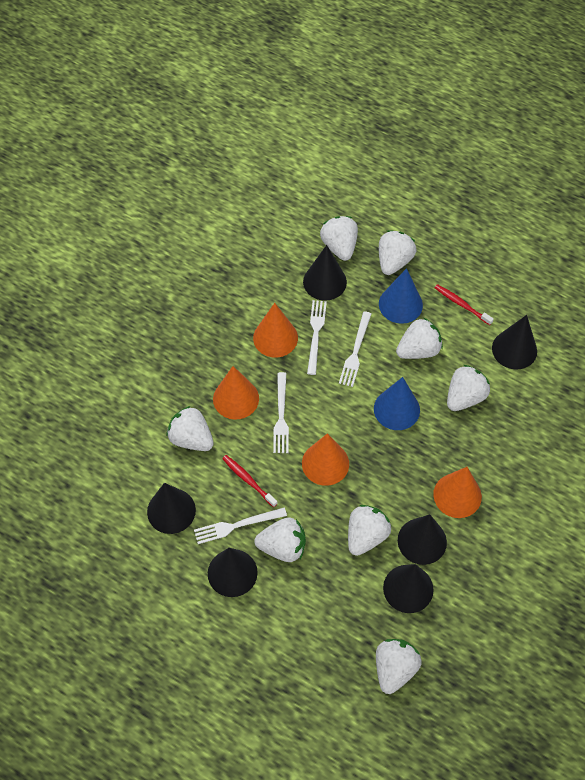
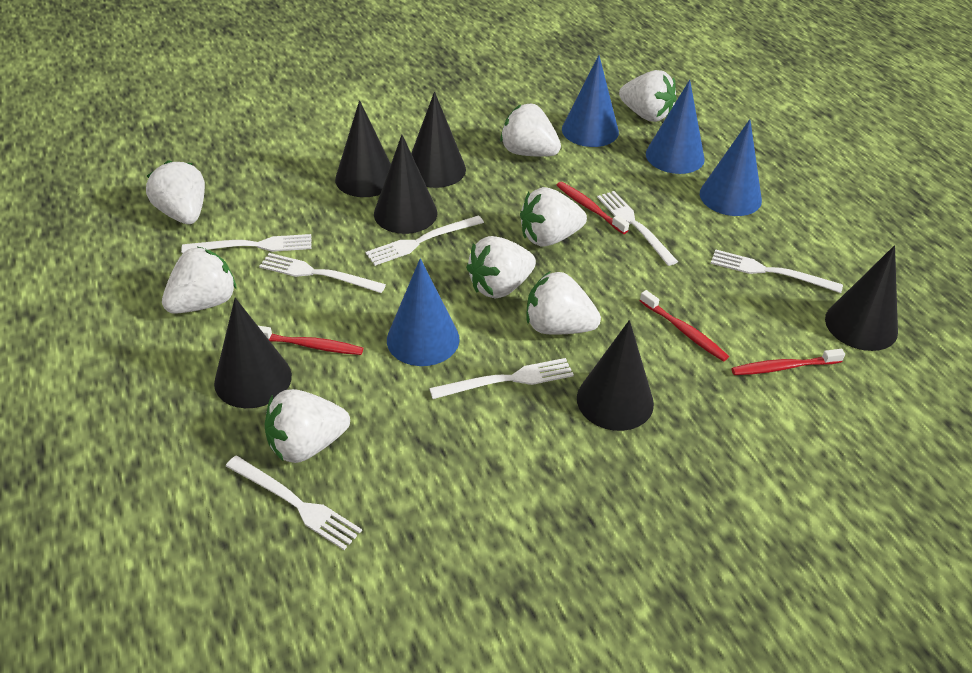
blue cone: [374,377,420,430] [379,268,423,324] = 2 -> [387,258,460,366] [562,55,619,147] [646,80,705,174] [700,119,762,216] = 4
orange cone: [213,366,259,420] [253,303,298,358] [302,433,349,486] [433,467,482,518] = 4 -> none = 0
red toothbrush: [222,455,278,507] [435,284,494,325] = 2 -> [257,325,363,355] [556,182,629,234] [640,290,729,362] [732,349,845,375] = 4
white fork: [194,507,287,544] [273,372,289,453] [307,300,327,375] [339,311,371,387] = 4 -> [181,234,311,253] [226,456,362,550] [259,253,386,293] [365,215,484,266] [429,358,574,399] [597,191,678,266] [711,249,843,293] = 7

